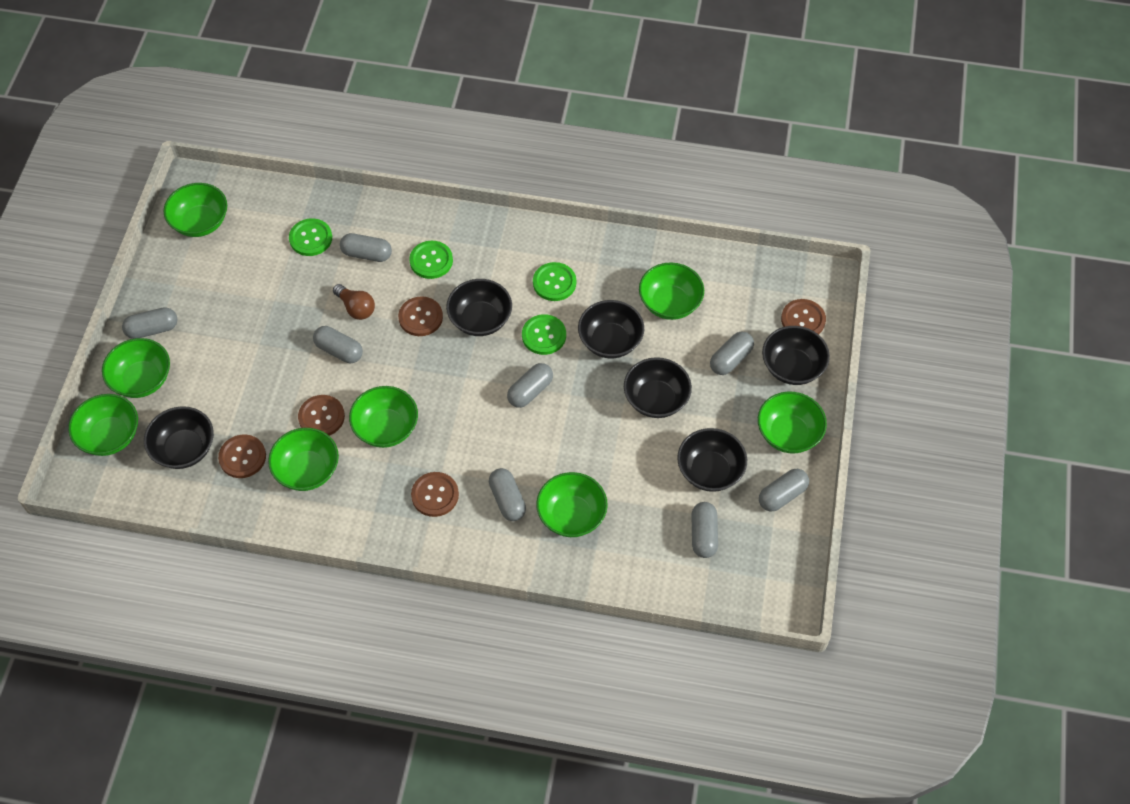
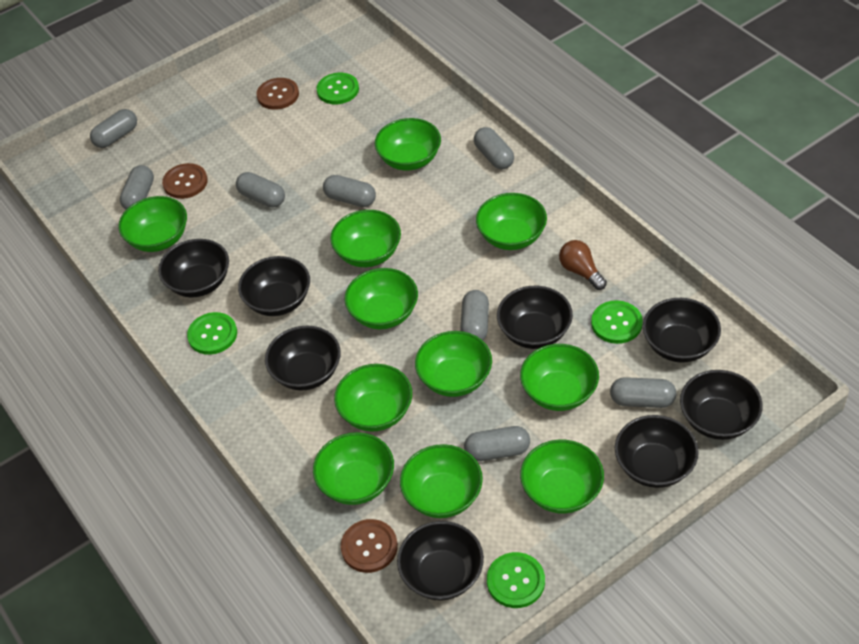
black bowl: [144,406,214,469] [446,279,512,336] [578,300,644,358] [624,357,692,418] [677,428,747,492] [762,326,830,385] = 6 -> [158,239,229,297] [238,256,310,316] [265,326,341,390] [397,521,484,600] [497,286,573,349] [615,415,699,488] [643,298,721,363] [680,370,763,440] = 8
brown button: [218,434,266,478] [298,395,345,436] [398,296,443,336] [411,472,459,517] [781,299,826,335] = 5 -> [162,163,208,199] [256,78,299,110] [341,519,398,573] = 3
green bowl: [68,394,138,456] [102,338,170,398] [163,183,227,237] [268,428,339,491] [349,386,418,448] [536,472,608,537] [639,263,704,320] [758,392,827,454] = 8 -> [118,196,187,252] [313,432,394,505] [330,210,401,267] [334,364,412,432] [345,268,418,329] [375,118,441,171] [400,444,483,518] [415,331,492,397] [476,193,547,250] [520,344,599,411] [520,440,604,514] = 11

